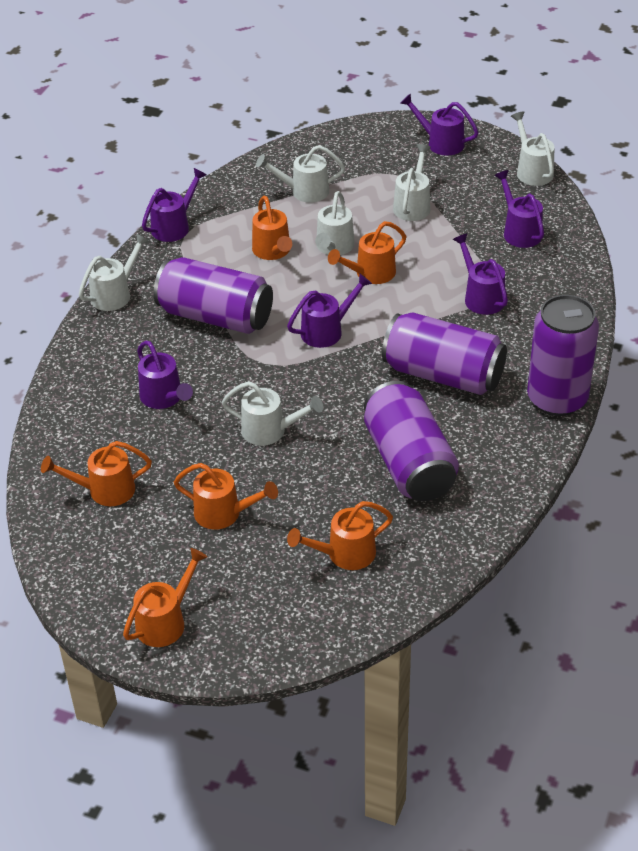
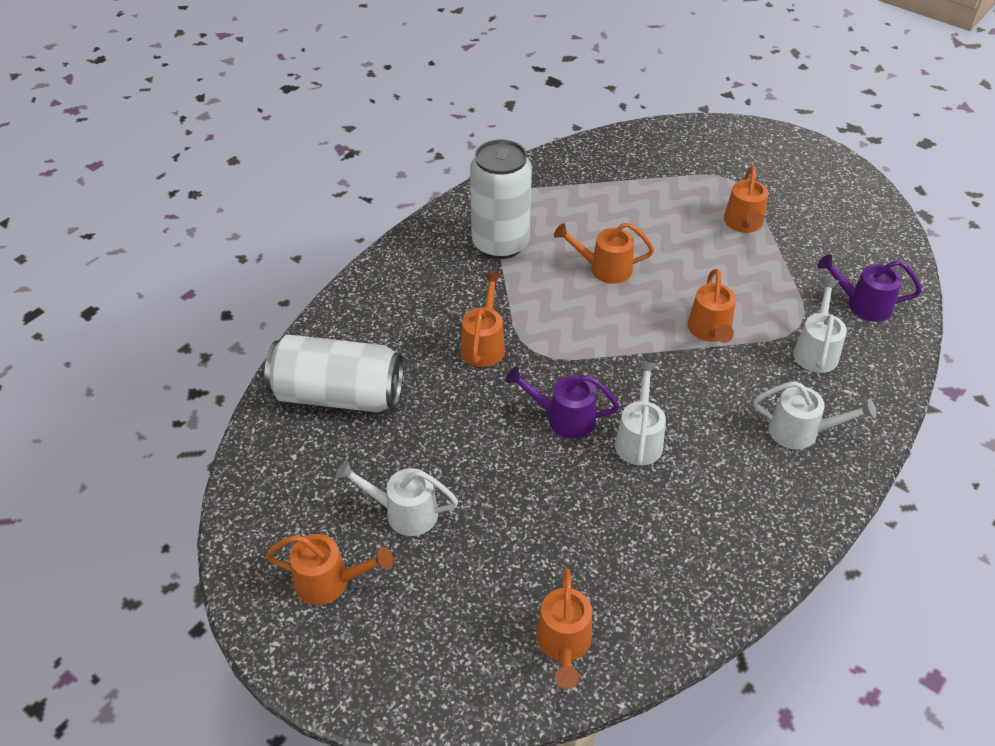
purple can: [154,257,273,334] [364,381,459,501] [382,313,507,395] [527,295,599,416] = 4 -> none = 0
purple watering can: [137,340,193,409] [142,168,207,242] [287,273,372,348] [400,93,479,156] [453,233,508,315] [494,170,544,248] = 6 -> [505,367,619,439] [817,255,922,322] = 2
white can: none = 0 -> [264,334,403,413] [470,139,532,259] = 2
white watering can: [79,233,149,311] [222,381,323,446] [256,145,345,203] [315,191,355,255] [393,144,431,221] [511,111,555,186] = 6 -> [336,460,459,536] [615,362,666,465] [754,381,877,450] [793,278,847,373] = 4

